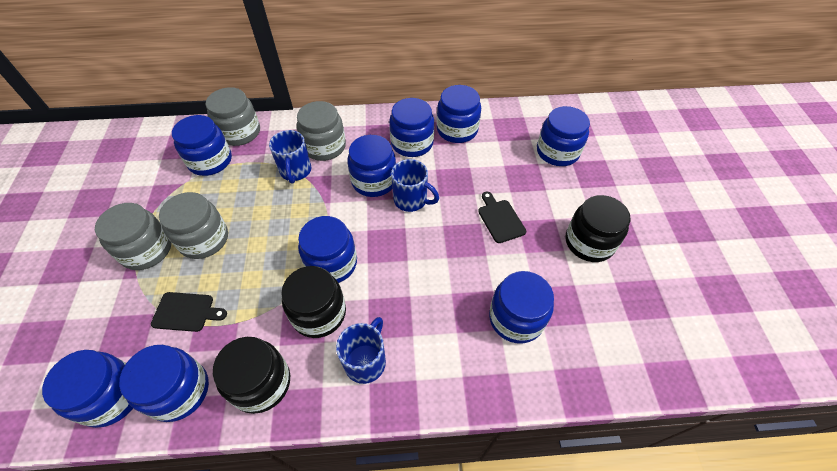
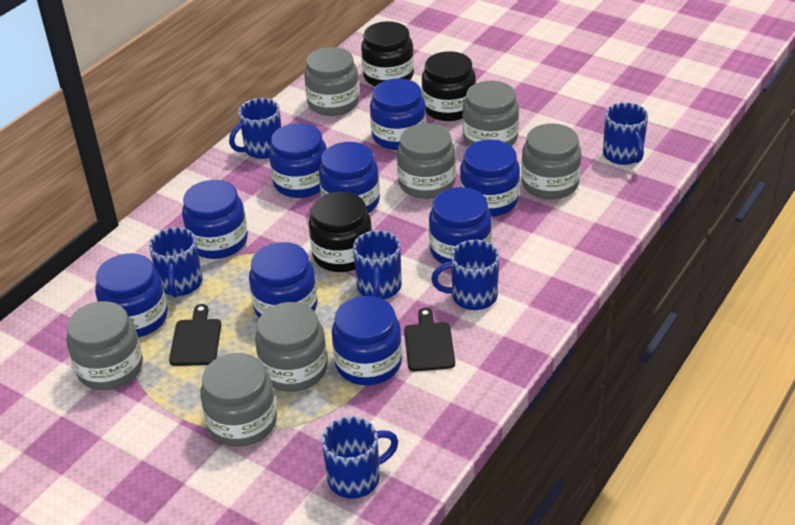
blue mug: [269,130,311,183] [336,317,386,384] [391,159,439,212] = 3 -> [149,227,203,297] [229,98,281,159] [322,417,399,499] [353,230,402,300] [431,240,499,310] [603,102,648,165] = 6
grey jar: [95,203,171,270] [159,192,228,259] [206,87,260,146] [297,101,346,161] = 4 -> [66,301,143,390] [200,353,277,447] [255,302,327,392] [304,47,359,116] [397,123,456,199] [462,81,519,146] [521,123,581,200] = 7

